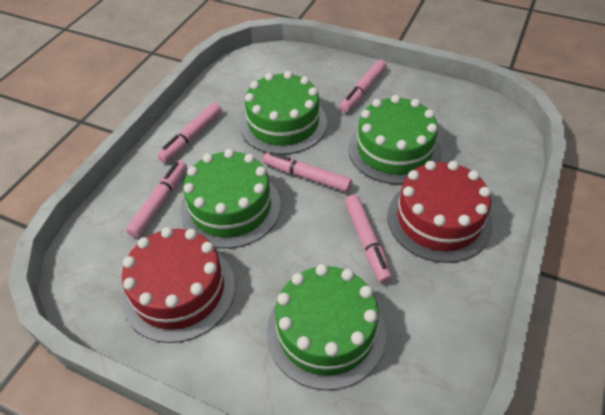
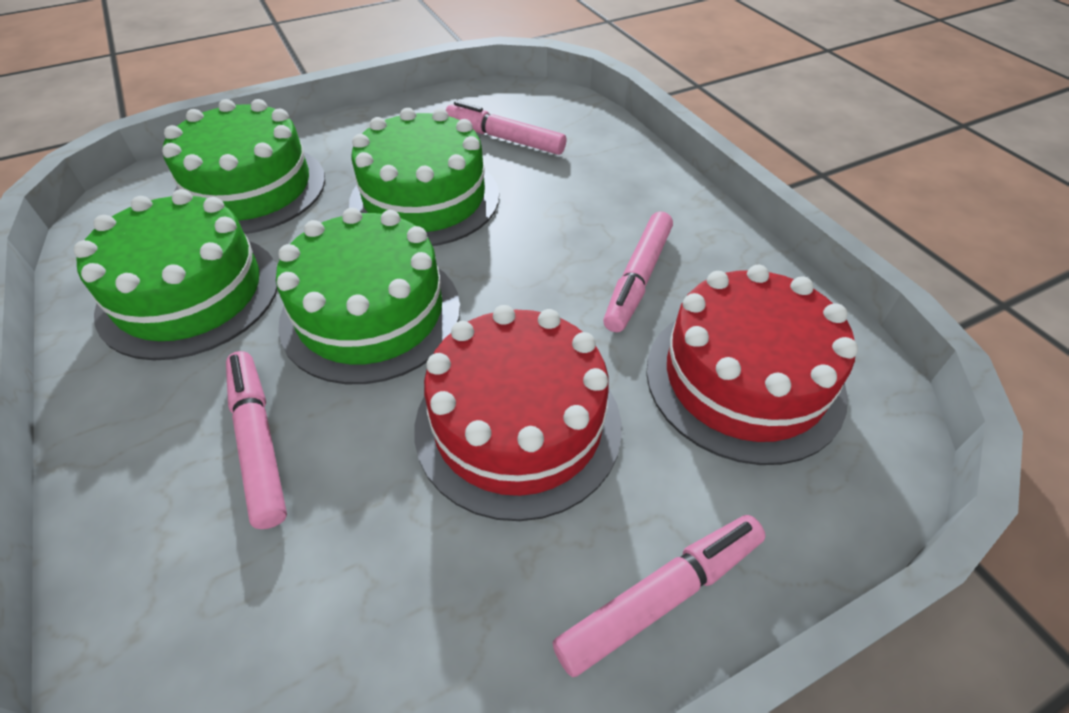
pink marker: [126,160,187,238] [157,103,222,163] [263,152,352,192] [340,60,387,113] [345,195,392,284] = 5 -> [226,351,287,529] [446,101,566,155] [552,515,766,677] [603,211,673,332] = 4

